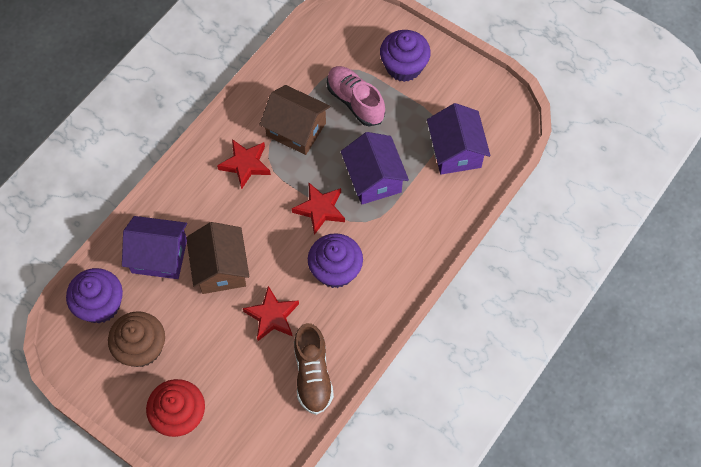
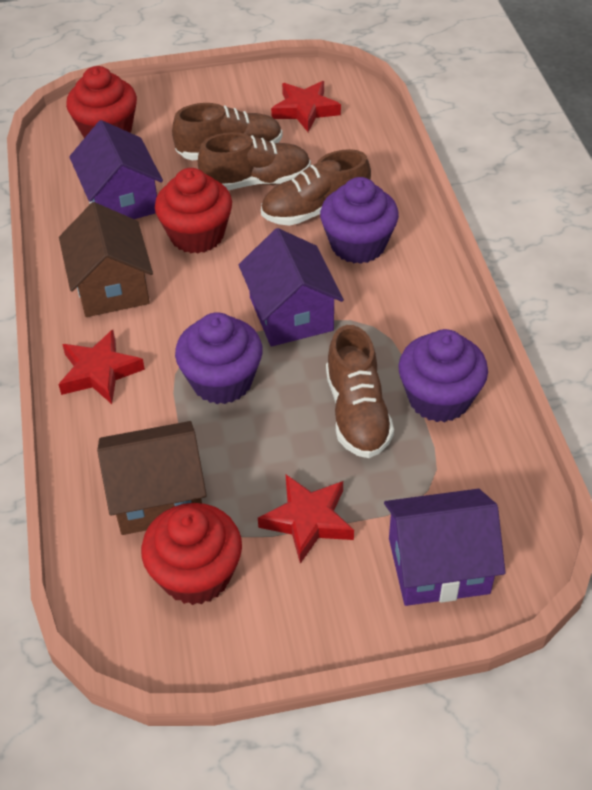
brown cupcake: [108,311,165,367] = 1 -> none = 0
brown shoe: [294,323,334,415] = 1 -> [172,103,283,161] [198,132,311,190] [261,149,371,226] [326,325,394,458] = 4
pink shoe: [327,66,385,126] = 1 -> none = 0
red cupcake: [146,379,205,437] = 1 -> [66,66,137,138] [141,503,242,605] [155,168,232,254] = 3

